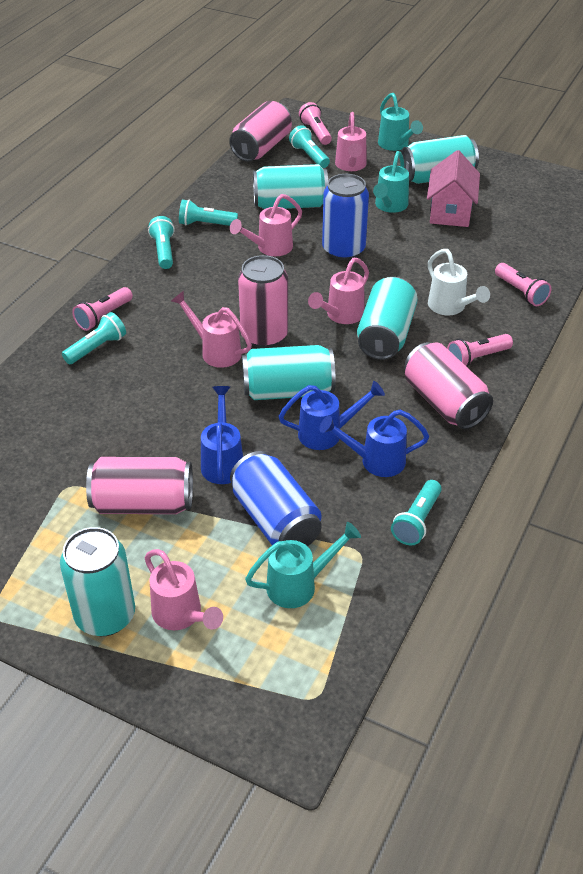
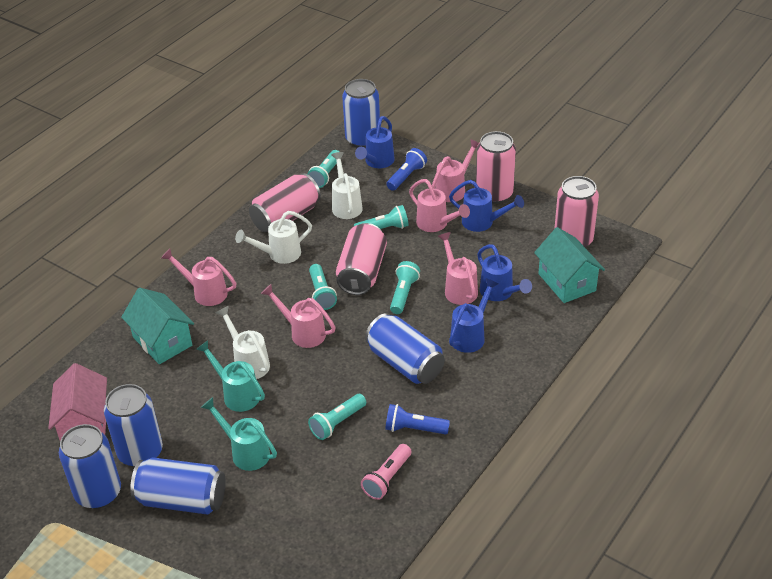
blue can: [230,451,322,546] [322,174,369,260] = 2 -> [59,424,121,509] [104,384,163,467] [130,458,226,515] [342,79,380,148] [365,313,445,384] = 5
blue flashlight: none = 0 -> [385,404,450,434] [386,148,427,191] = 2
blue watering can: [201,386,243,484] [278,381,385,450] [319,410,429,477] = 3 -> [355,116,395,168] [449,180,524,232] [449,278,499,353] [477,244,532,301] = 4
pink flashlight: [72,287,133,331] [299,102,332,145] [447,334,513,367] [495,263,551,306] = 4 -> [361,444,412,500] = 1
turquoise can: [60,527,135,636] [242,345,335,400] [253,164,328,209] [357,277,418,360] [401,135,479,184] = 5 -> none = 0
turquoise house: none = 0 -> [121,288,194,364] [534,227,605,303] = 2
turquoise watering can: [245,522,361,608] [373,151,409,213] [378,93,423,151] = 3 -> [196,340,265,412] [201,397,277,471] = 2
white watering can: [428,249,490,316] = 1 -> [216,306,270,379] [235,211,312,264] [331,152,363,219] = 3

